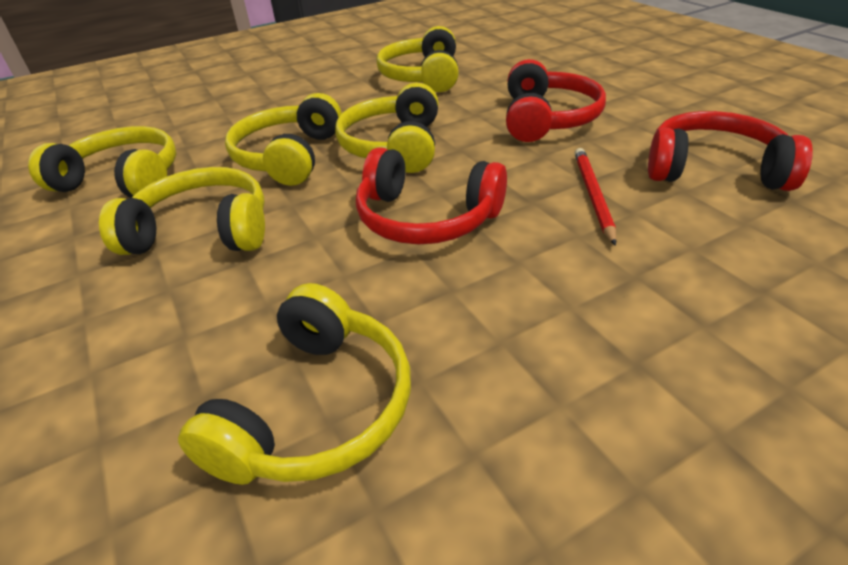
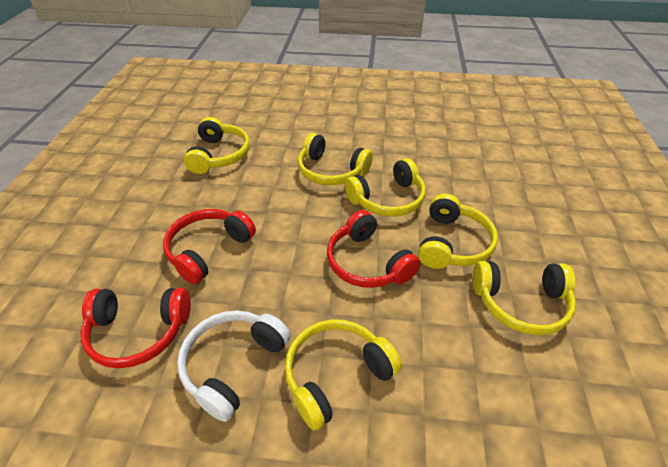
red pencil: [575,148,616,246] = 1 -> none = 0
white headphones: none = 0 -> [177,310,291,422] = 1

